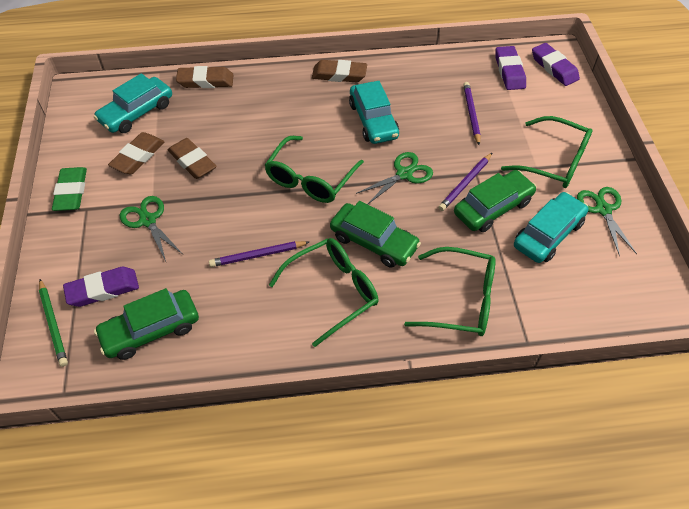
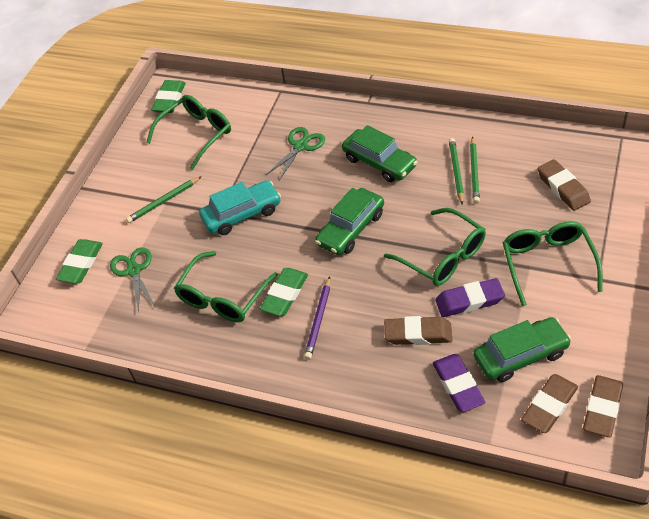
green eraser: [52,167,87,211] = 1 -> [56,239,103,284] [151,80,186,113] [260,268,308,316] = 3
green pencil: [39,279,68,367] = 1 -> [126,176,202,223] [449,138,464,205] [470,137,480,204] = 3
green scissors: [119,196,182,261] [356,152,433,204] [577,187,637,256] = 3 -> [110,247,156,313] [266,127,325,180] = 2
purple eraser: [63,267,139,307] [496,46,526,90] [532,43,580,86] = 3 -> [433,354,486,412] [435,278,505,317] = 2
purple pencil: [209,241,309,267] [438,153,492,211] [463,82,481,145] = 3 -> [304,277,330,360] = 1
turquoise car: [94,73,172,133] [349,81,399,144] [514,192,589,263] = 3 -> [199,180,281,235] = 1

